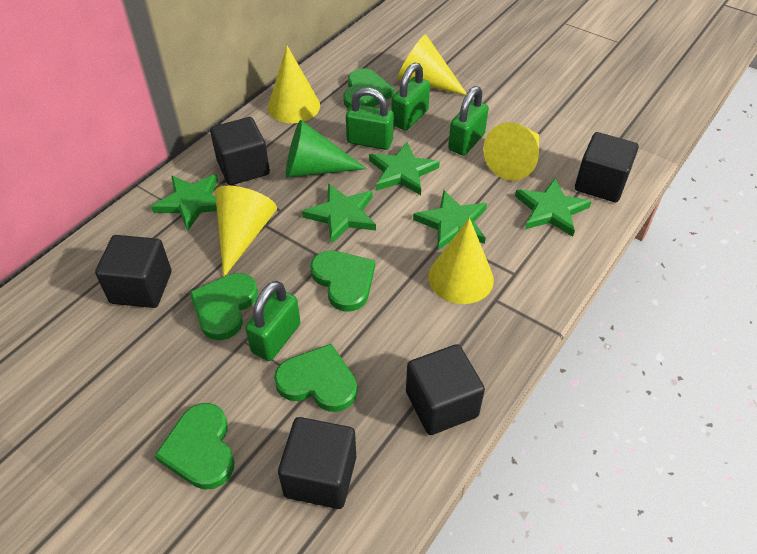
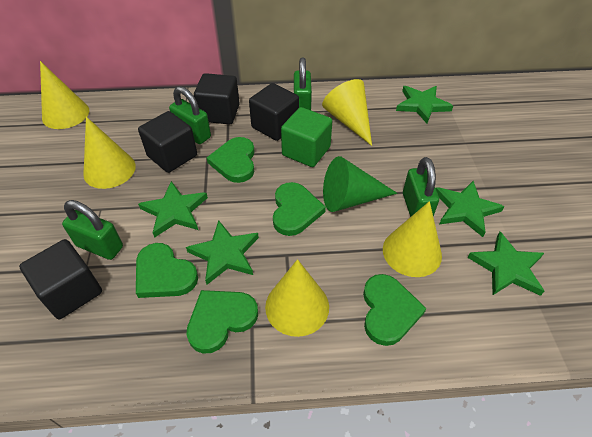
black cube: [95,235,171,308] [210,117,270,185] [278,417,356,509] [406,344,485,435] [575,132,639,202] = 5 -> [19,239,102,319] [138,111,197,173] [194,73,240,124] [249,83,299,141] = 4
green cube: none = 0 -> [281,107,332,167] = 1

